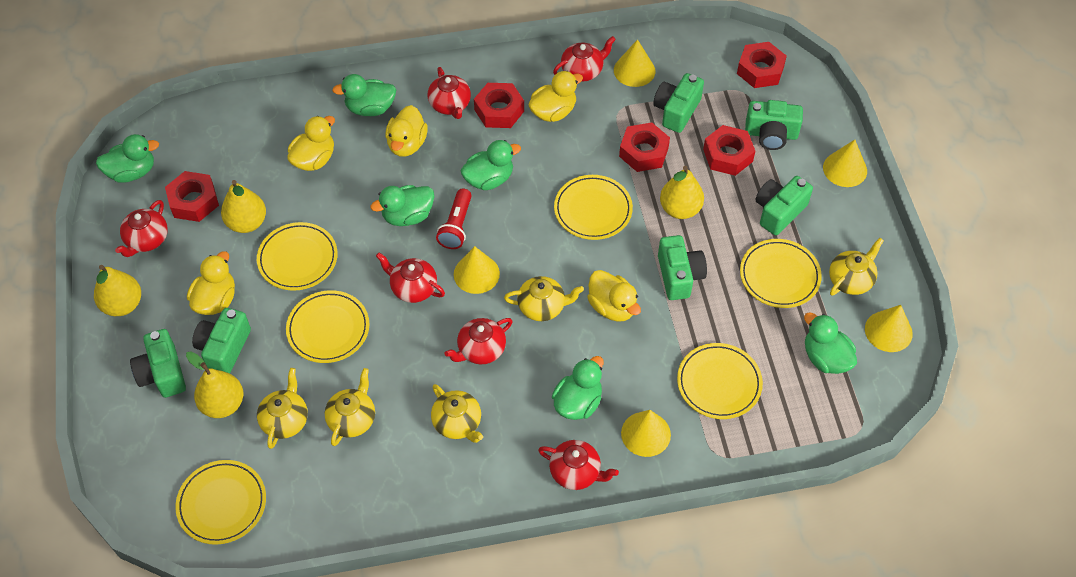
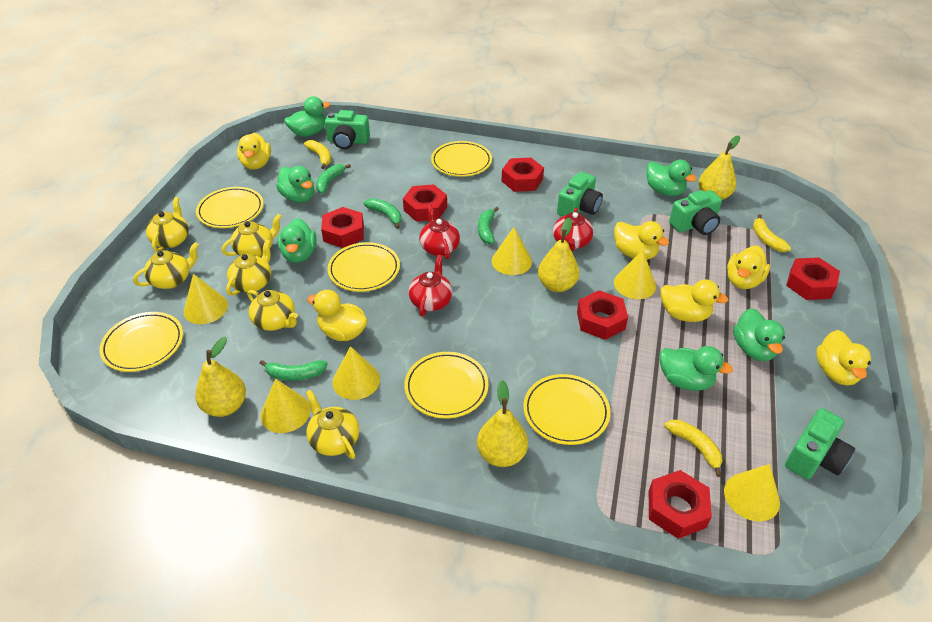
green banana: none = 0 -> [260,360,328,381] [316,164,351,194] [363,198,402,229] [478,207,499,244] = 4
green camera: [130,329,186,398] [192,308,251,374] [653,73,704,133] [658,235,707,300] [745,100,803,150] [756,176,813,235] = 6 -> [325,110,370,149] [557,172,603,216] [669,190,722,235] [785,408,855,479] = 4
red flashlight: [436,189,472,249] = 1 -> none = 0
red nut: [165,171,219,222] [474,83,524,128] [619,122,670,172] [703,125,755,176] [737,42,787,88] = 5 -> [321,207,364,248] [403,184,447,222] [502,158,544,192] [577,290,628,340] [649,470,712,539] [786,257,840,300] = 6
red teapot: [115,200,168,257] [376,253,445,303] [428,67,471,119] [444,318,512,364] [538,440,619,490] [553,36,616,82] = 6 -> [409,255,452,316] [419,205,460,259] [553,208,593,251] = 3
yellow banana: none = 0 -> [304,140,331,169] [664,420,722,477] [753,214,791,252] = 3
yellow cone: [454,246,500,294] [614,39,655,87] [621,410,671,457] [823,140,867,187] [865,305,913,352] = 5 -> [184,274,228,324] [261,379,311,433] [333,346,380,400] [492,227,532,275] [614,250,656,299] [724,464,780,521] = 6
yellow duck: [187,251,235,315] [287,116,335,171] [386,105,428,156] [528,71,583,122] [587,270,641,322] = 5 -> [237,133,271,170] [307,290,368,341] [614,221,669,260] [661,279,728,322] [727,246,770,289] [816,330,871,385] = 6
yellow teapot: [257,368,308,449] [325,368,375,446] [431,384,483,443] [504,276,584,321] [829,238,884,295] = 5 -> [133,242,199,289] [146,197,189,252] [222,214,282,257] [226,239,271,296] [247,290,298,331] [306,390,359,459] = 6

